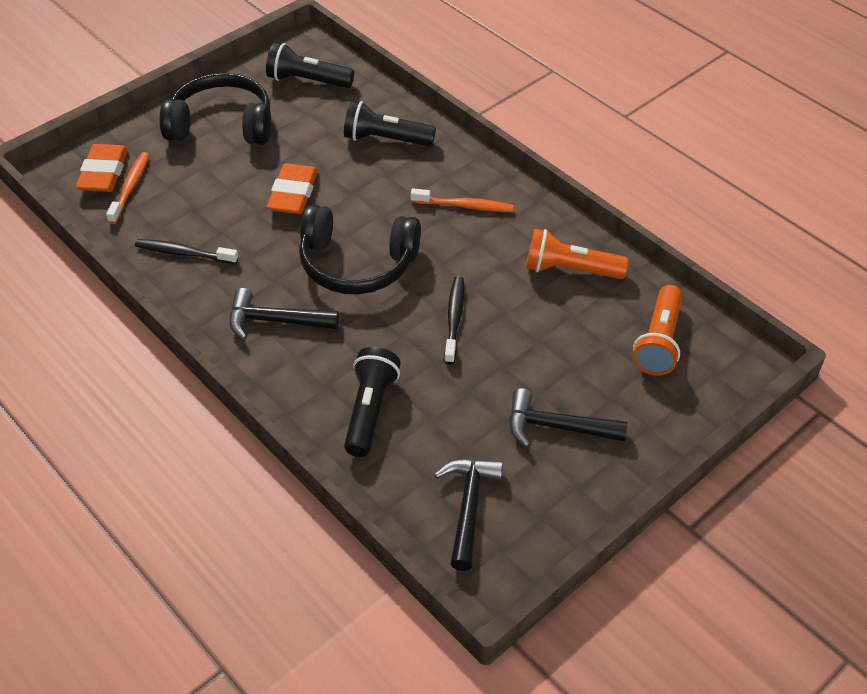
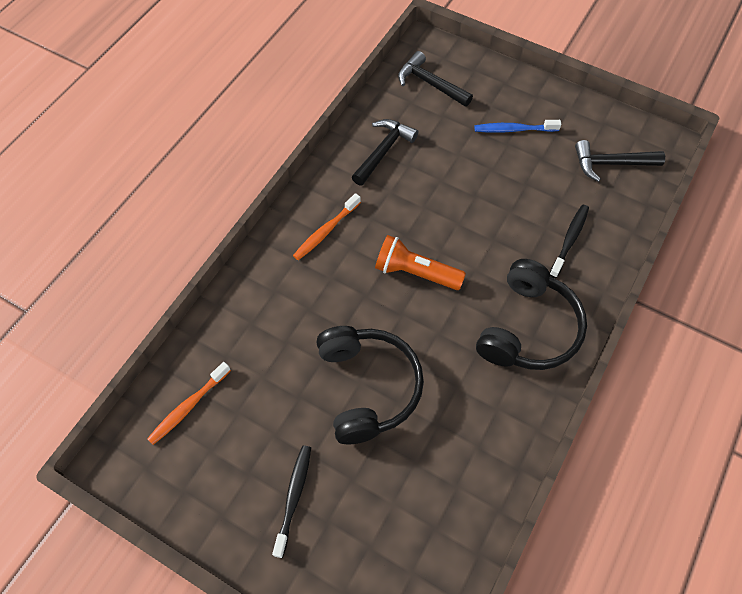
black flashlight: [266,42,354,88] [344,101,436,147] [344,347,401,457] = 3 -> none = 0
blue toothbrush: none = 0 -> [474,120,561,133] = 1
orange eraser: [76,144,128,192] [267,163,318,214] = 2 -> none = 0
orange flashlight: [526,229,628,279] [633,285,683,375] = 2 -> [375,235,466,290] = 1

